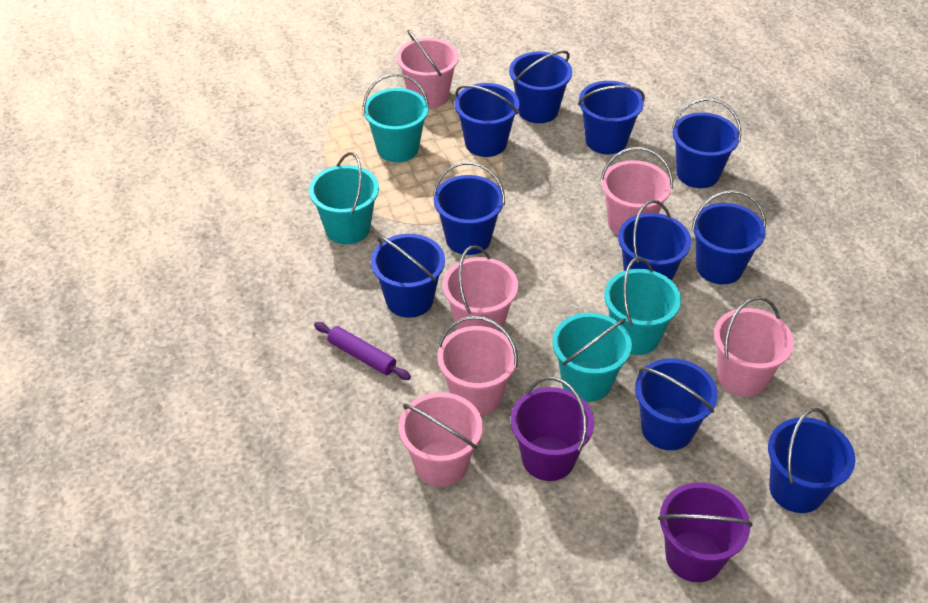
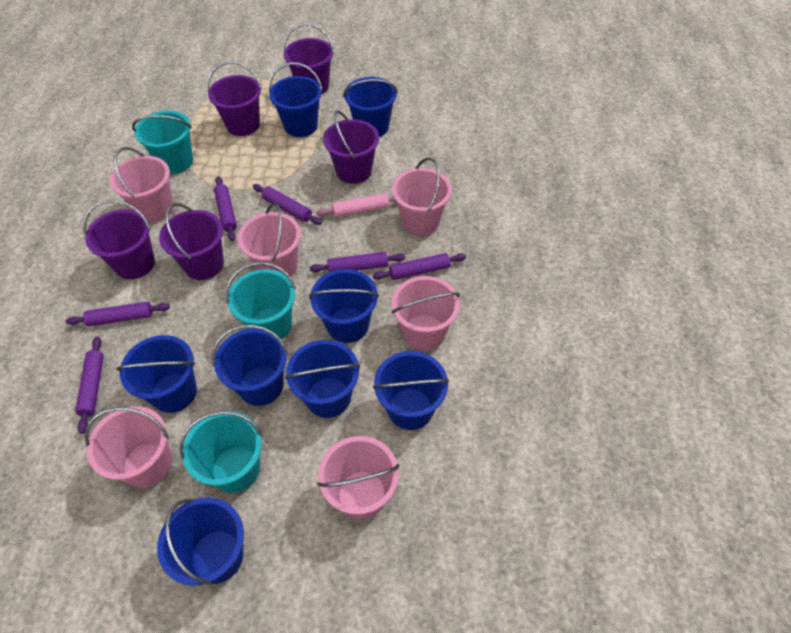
blue bucket: [371,234,445,318] [433,162,505,255] [455,83,519,157] [509,50,572,123] [578,81,645,154] [618,200,691,281] [635,358,718,450] [672,98,742,188] [692,190,766,285] [768,408,855,513] = 10 -> [116,335,197,413] [157,497,244,585] [212,325,288,406] [268,62,322,137] [285,340,360,418] [309,269,379,343] [343,77,398,137] [373,351,449,430] = 8
pink rolling pin: none = 0 -> [316,193,396,217] = 1
purple bucket: [511,377,594,481] [658,482,753,582] = 2 -> [83,200,155,279] [159,203,224,280] [207,61,262,136] [283,23,334,95] [323,111,379,184] = 5
purple rolling pin: [314,322,411,380] = 1 -> [65,302,170,326] [76,336,104,434] [214,176,237,241] [253,184,322,225] [310,252,405,272] [373,253,466,280] = 6
turquoise bucket: [309,152,379,244] [363,73,429,162] [552,313,632,402] [604,257,681,355] = 4 -> [132,110,193,174] [179,411,263,493] [225,262,296,339] = 3

